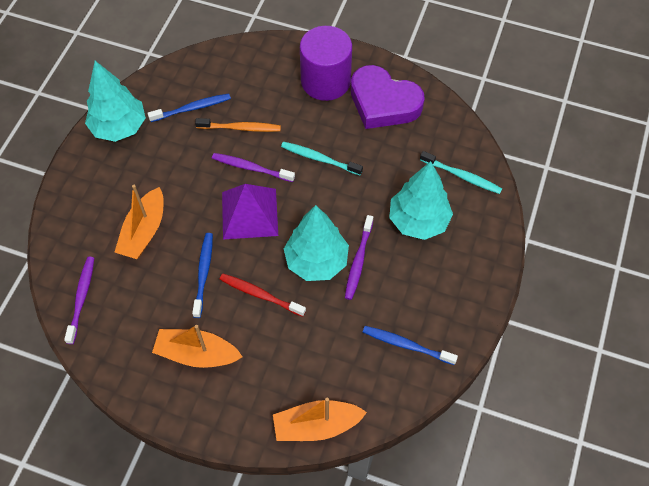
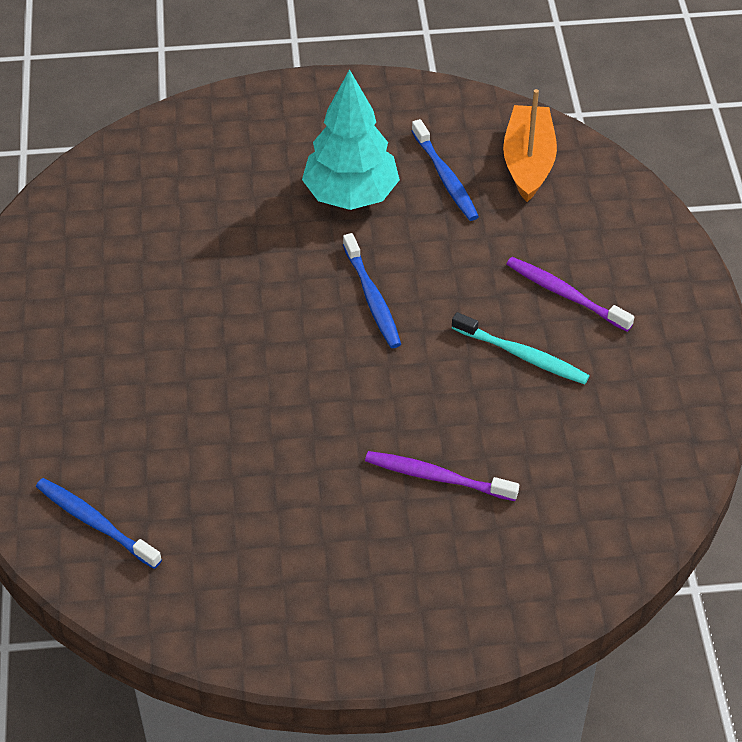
orange boat: [114,185,164,259] [152,325,242,368] [273,398,367,441] = 3 -> [503,89,557,202] = 1
orange toothbrush: [195,118,281,132] = 1 -> none = 0
purple cylinder: [300,26,352,101] = 1 -> none = 0
purple heart: [351,65,425,129] = 1 -> none = 0
purple pyramid: [222,184,278,239] = 1 -> none = 0
purple toothbrush: [64,257,94,344] [212,153,295,182] [345,215,373,300] = 3 -> [365,451,519,501] [506,257,634,332] = 2
red toothbrush: [219,274,306,317] = 1 -> none = 0
turquoise toothbrush: [281,142,363,175] [420,151,502,194] = 2 -> [452,312,590,385] = 1
turquoise tree: [85,61,146,142] [284,205,349,281] [389,161,453,240] = 3 -> [302,69,400,210] = 1

